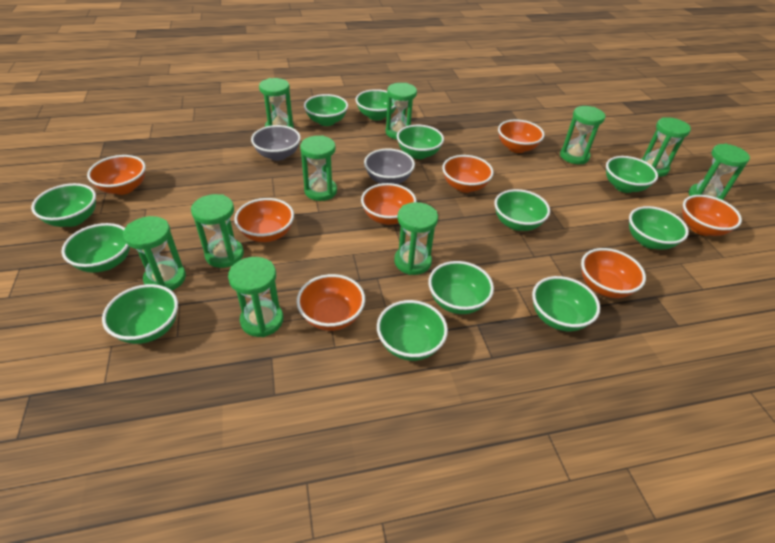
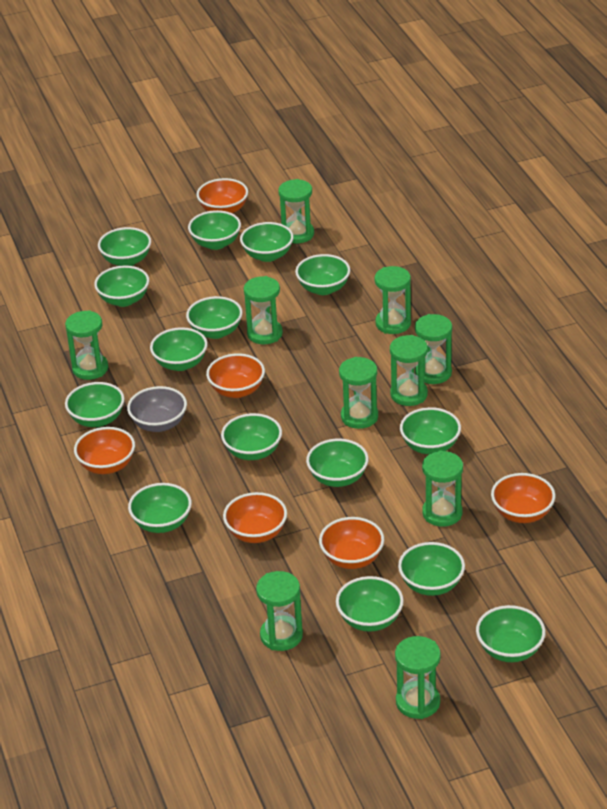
green bowl: [31,183,96,227] [61,223,130,273] [102,284,178,344] [304,94,348,126] [355,89,396,121] [377,300,448,361] [397,125,444,159] [428,261,494,314] [494,189,550,231] [532,276,600,331] [606,156,658,193] [629,206,689,250] = 12 -> [65,382,125,427] [94,265,149,307] [98,227,151,266] [128,483,192,533] [150,327,208,371] [186,296,243,339] [188,210,241,250] [221,413,282,460] [240,222,294,262] [295,254,350,295] [306,439,369,487] [336,576,404,631] [398,542,465,596] [400,407,461,454] [476,605,546,662] = 15
grey bowl: [251,125,301,161] [364,149,415,184] = 2 -> [127,386,187,432] = 1
orange bowl: [87,155,146,195] [234,198,294,242] [297,274,365,331] [361,183,417,225] [442,155,494,193] [498,119,545,153] [581,248,646,298] [682,195,742,236] = 8 -> [74,427,135,474] [197,178,248,213] [206,353,265,398] [223,492,287,543] [319,517,384,569] [491,473,556,523] = 6

